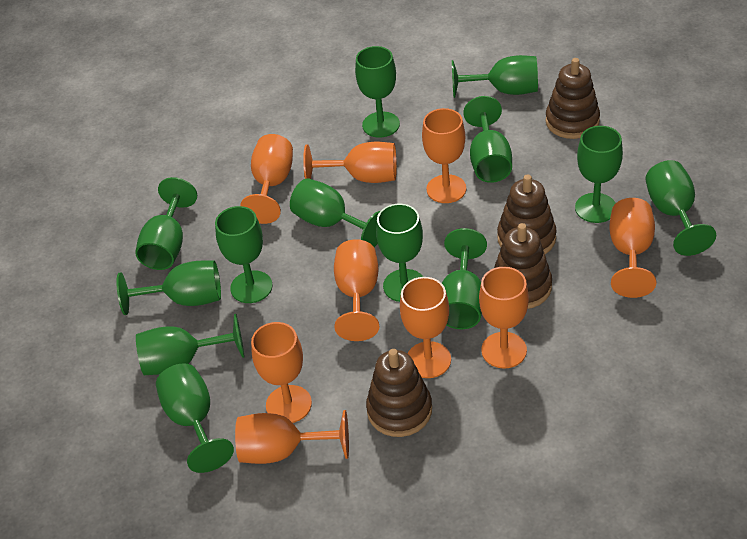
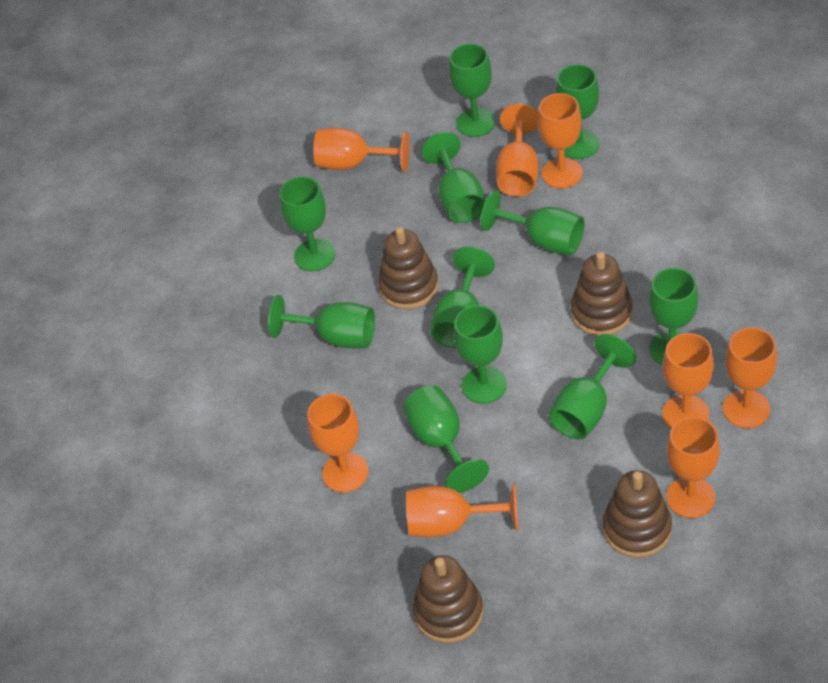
green goblet: [116,260,221,315] [135,177,197,270] [136,314,245,375] [156,363,234,473] [215,206,273,303] [290,178,380,247] [355,46,400,138] [376,204,423,302] [442,228,487,329] [452,55,538,98] [463,96,512,183] [575,126,623,223] [645,160,716,256] = 13 -> [268,295,375,348] [280,177,335,271] [403,385,489,493] [421,132,486,223] [430,247,495,348] [449,44,495,137] [454,305,507,404] [481,190,585,255] [549,334,636,440] [556,64,599,159] [649,268,698,365] = 11
orange goblet: [235,410,349,464] [240,134,293,224] [251,322,312,423] [303,142,397,183] [334,239,379,341] [400,277,451,378] [422,108,466,203] [479,267,529,369] [609,198,656,298] = 9 -> [307,394,368,492] [313,128,410,172] [406,482,519,537] [496,104,539,197] [537,93,583,188] [662,333,714,429] [666,417,720,518] [723,327,777,428] = 8

